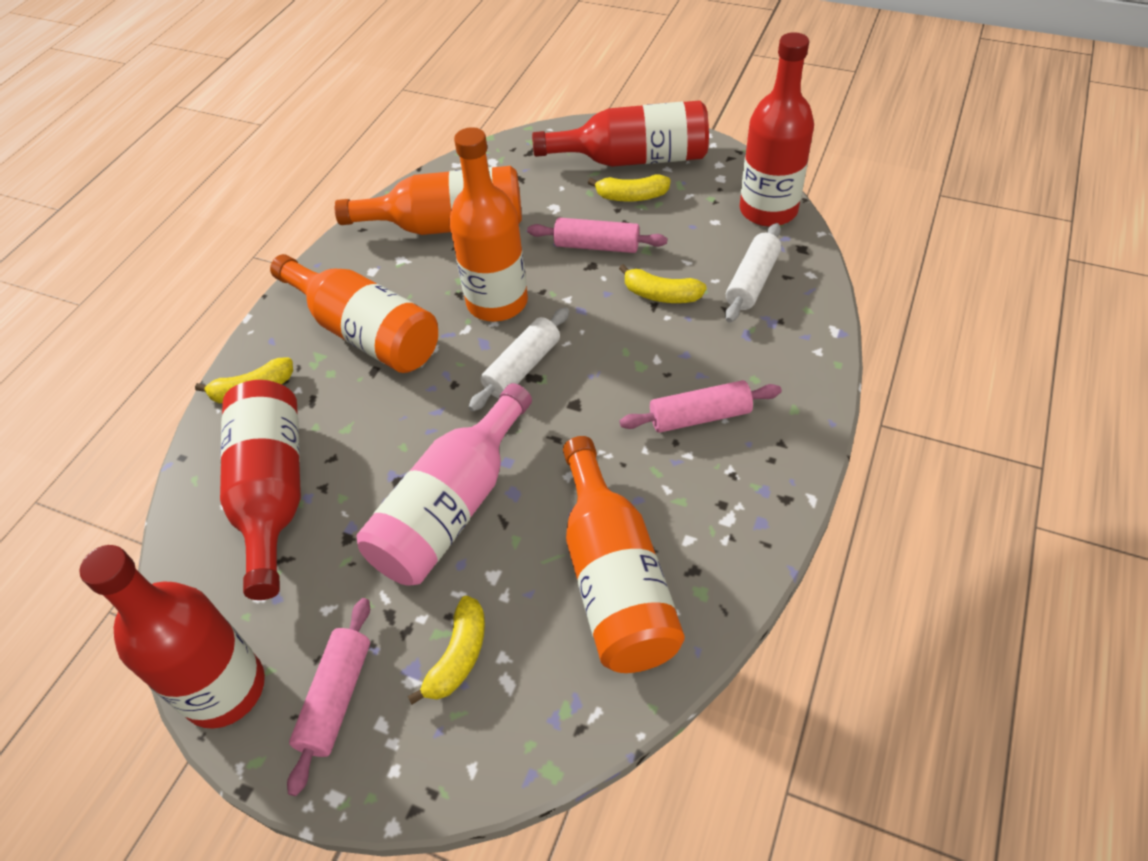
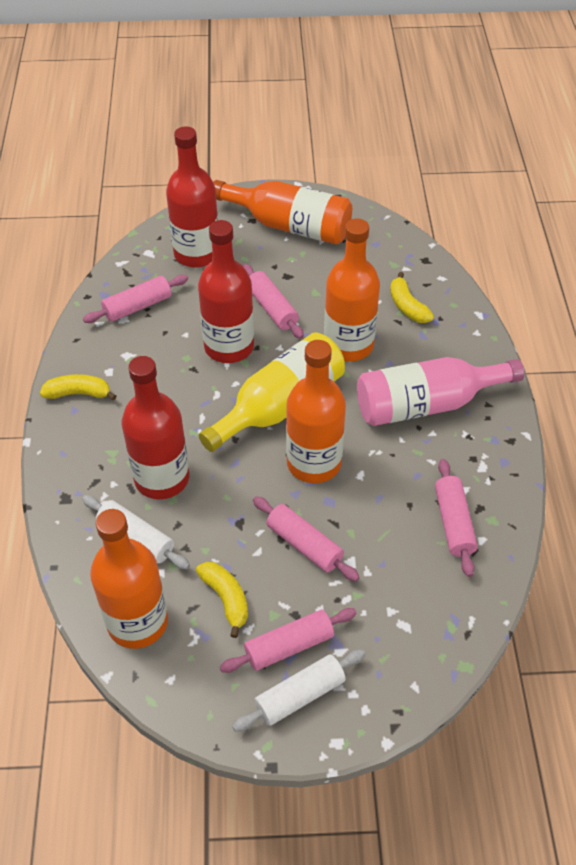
pink rolling pin: [287,598,370,796] [527,218,667,253] [619,380,782,433] = 3 -> [83,275,188,323] [220,608,357,673] [242,264,304,339] [253,496,360,581] [435,459,478,577] = 5
red bottle: [79,545,265,729] [220,380,301,600] [532,100,709,167] [740,32,814,227] = 4 -> [122,356,189,499] [166,126,218,268] [198,220,254,363] = 3
yellow banana: [195,357,293,403] [408,596,485,705] [588,175,671,202] [619,264,707,303] = 4 -> [40,374,116,400] [196,562,248,638] [390,272,434,323] = 3
yellow bottle: none = 0 -> [199,332,345,452] = 1

